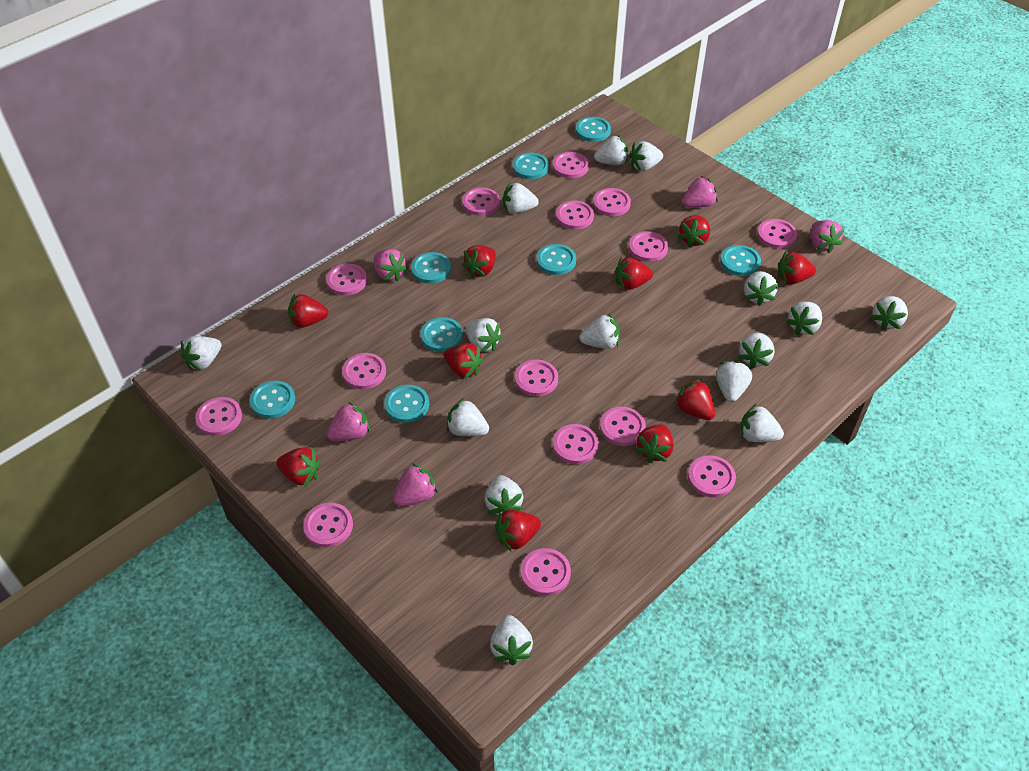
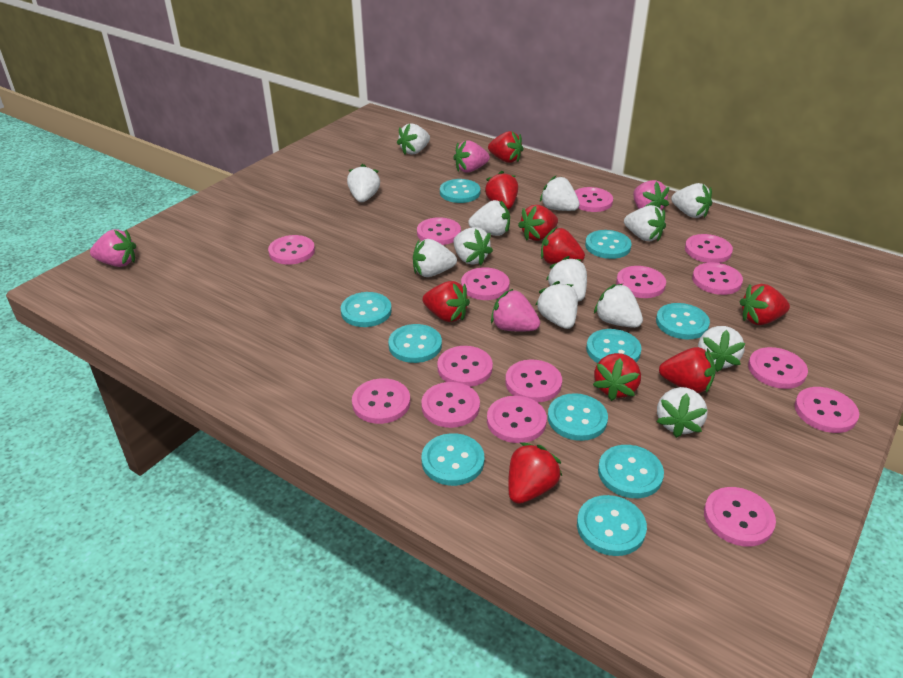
pink strawberry: [327,402,370,441] [374,249,408,281] [393,463,438,506] [682,176,718,207] [811,220,844,253] = 5 -> [90,229,136,267] [453,140,490,173] [491,289,540,331] [633,180,669,210] = 4
red strawberry: [276,447,321,487] [288,294,328,328] [443,343,483,379] [462,245,496,278] [495,510,541,551] [615,257,653,290] [635,424,674,463] [674,379,715,420] [678,215,710,248] [778,252,816,284] = 10 -> [422,281,470,322] [485,171,518,209] [488,131,523,163] [508,442,562,504] [518,205,558,241] [541,227,585,264] [593,353,641,401] [659,347,716,393] [740,284,790,325] = 9
turquoise button: [250,380,295,419] [384,385,429,423] [411,252,451,284] [420,317,463,352] [513,153,549,179] [537,244,576,275] [576,117,611,142] [720,245,761,276] = 8 -> [341,292,392,327] [388,324,442,363] [421,433,484,486] [440,179,480,203] [548,393,608,441] [577,495,647,556] [585,230,631,259] [586,329,642,363] [598,445,664,498] [656,303,710,339] = 10
white strawberry: [181,336,222,371] [446,398,489,436] [465,318,503,352] [485,475,523,515] [490,615,533,665] [503,182,539,213] [579,314,620,349] [594,135,628,165] [629,141,663,171] [716,360,752,402] [739,333,775,369] [740,404,784,442] [744,271,778,306] [786,302,822,335] [871,296,908,330] = 15 -> [347,164,380,202] [397,123,430,155] [413,239,457,277] [454,227,493,265] [468,200,510,236] [536,281,578,329] [540,176,580,211] [546,256,587,302] [594,284,643,328] [624,205,666,241] [656,387,708,438] [671,183,712,218] [698,326,746,372] = 13

